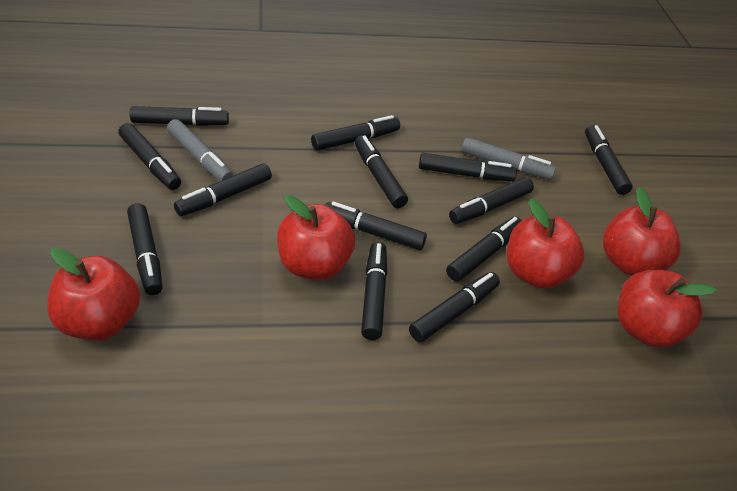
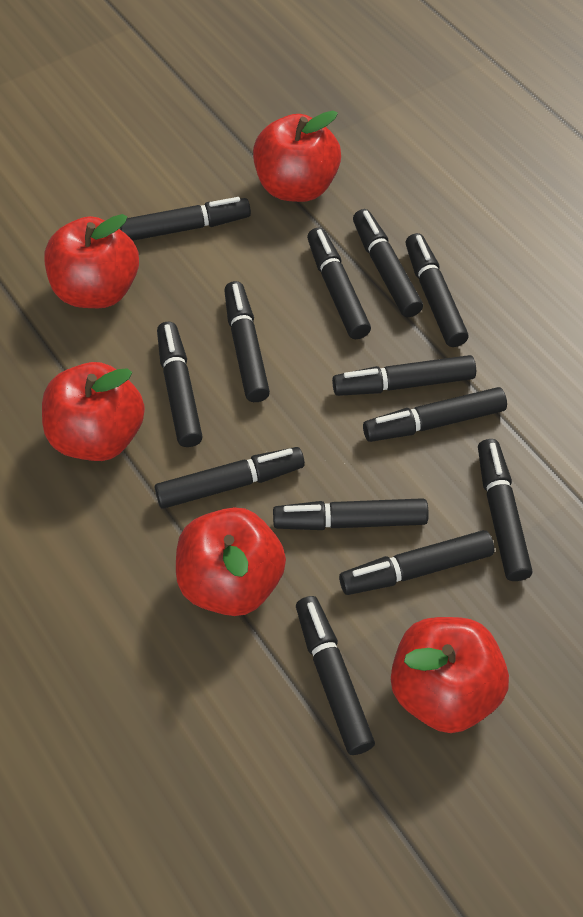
grey marker: [167,119,233,181] [461,137,556,179] = 2 -> none = 0

